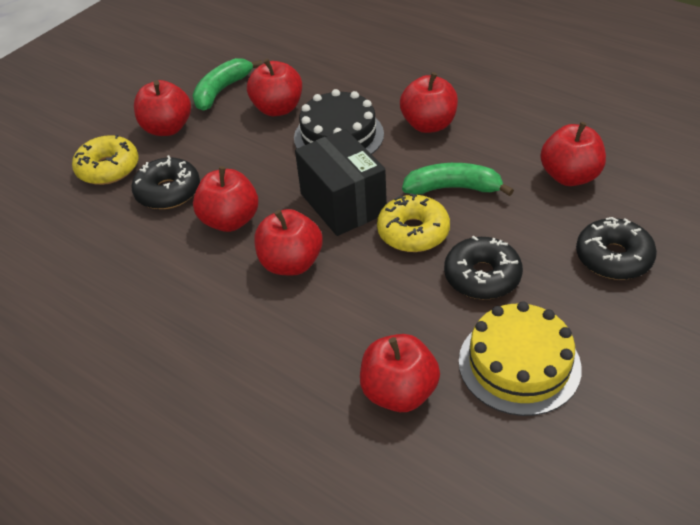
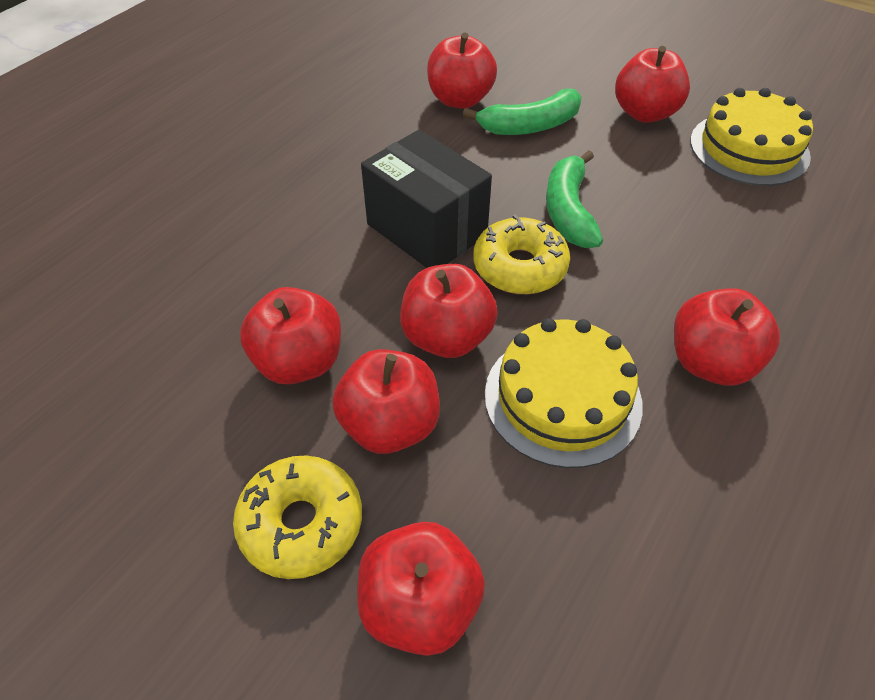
black cake: [294,89,384,155] = 1 -> none = 0
black donut: [131,155,200,209] [444,236,523,300] [576,217,657,280] = 3 -> none = 0
yellow cake: [459,301,582,416] = 1 -> [485,318,643,468] [690,88,813,186] = 2

